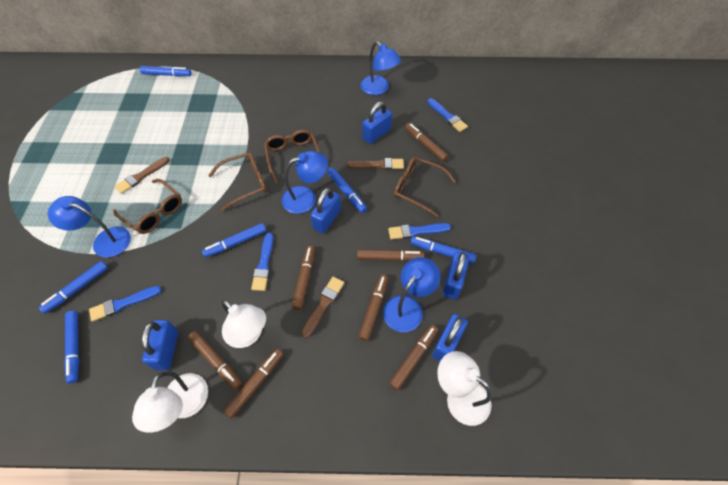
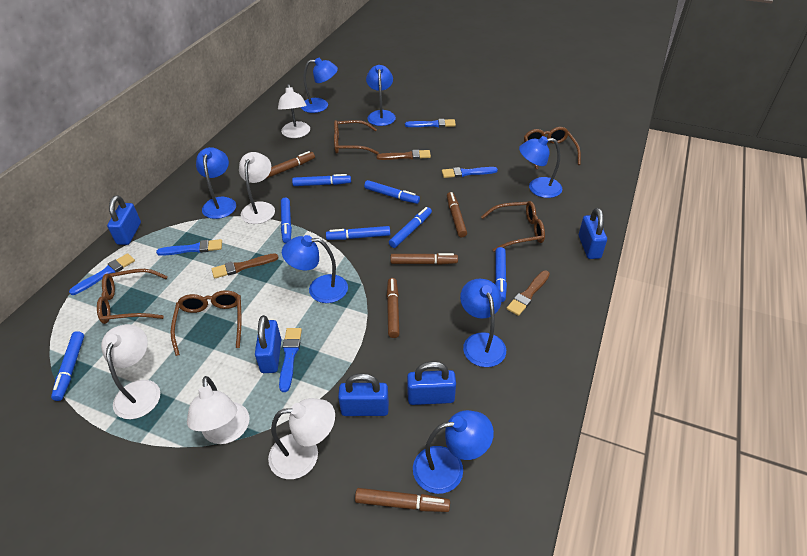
blue brush: [89,286,162,322] [251,233,273,291] [388,223,451,240] [428,98,468,132] = 4 -> [69,253,135,295] [156,239,222,256] [279,328,302,392] [405,119,456,127] [442,167,498,178] = 5
blue lamp: [48,196,131,258] [282,151,328,214] [360,41,401,95] [383,257,440,332] = 4 -> [196,147,236,219] [282,235,348,303] [301,58,338,113] [366,65,396,126] [413,410,494,494] [460,279,506,367] [519,136,562,198] = 7
blue marker: [39,261,108,314] [64,311,79,383] [140,66,192,77] [202,223,266,257] [327,168,367,213] [410,236,477,264] = 6 -> [51,331,84,401] [281,198,292,243] [292,174,351,186] [326,226,390,240] [364,180,420,204] [389,207,432,248] [495,247,507,302] = 7
brown glasses: [113,179,182,234] [208,152,267,211] [264,130,320,184] [394,157,456,218] = 4 -> [97,269,168,324] [171,290,241,356] [334,120,379,155] [481,201,545,252] [524,127,581,170] = 5
brown marker: [188,331,242,389] [223,349,283,419] [292,246,315,310] [357,250,424,261] [358,274,388,341] [389,325,438,390] [405,123,449,162] = 7 -> [267,151,315,178] [355,488,450,512] [387,278,400,338] [390,253,458,265] [447,192,467,237] = 5
white lamp: [132,371,208,433] [221,300,266,348] [437,351,492,426] = 3 -> [101,324,160,419] [187,376,249,444] [239,152,275,224] [268,398,335,479] [278,84,310,138] = 5

